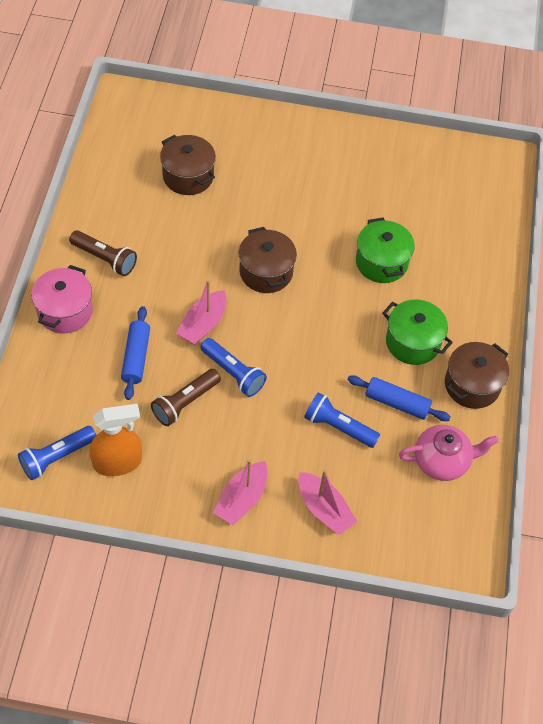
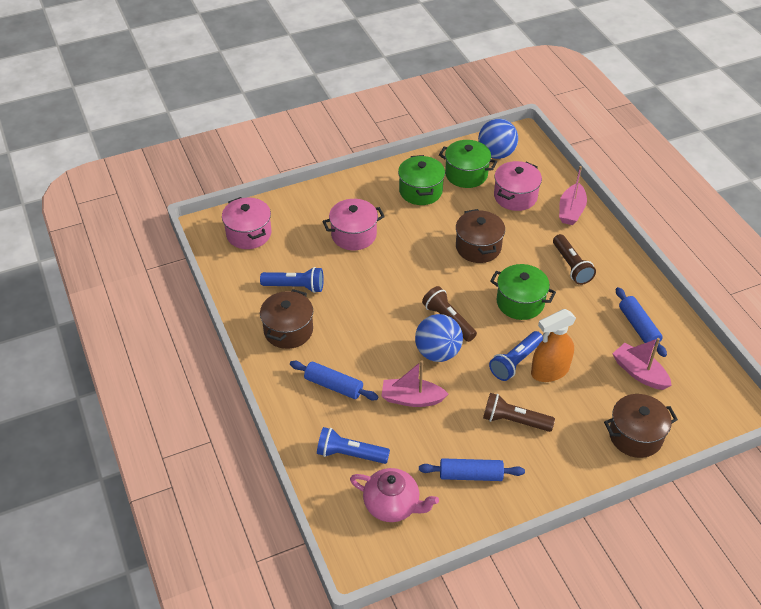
blue ball: none = 0 -> [415,314,463,362] [478,119,518,159] = 2
blue rolling pin: [121,306,150,400] [347,375,451,421] = 2 -> [290,361,379,400] [419,458,525,481] [616,287,667,357] = 3
brown flashlight: [69,230,137,276] [151,369,221,426] = 2 -> [422,286,477,342] [483,393,555,432] [553,234,596,285] = 3
green pot: [356,218,415,283] [382,299,453,365] = 2 -> [398,155,445,205] [439,140,497,188] [490,264,556,320] = 3
pink pot: [31,265,93,334] = 1 -> [222,197,272,249] [322,199,385,250] [494,161,542,211] = 3

